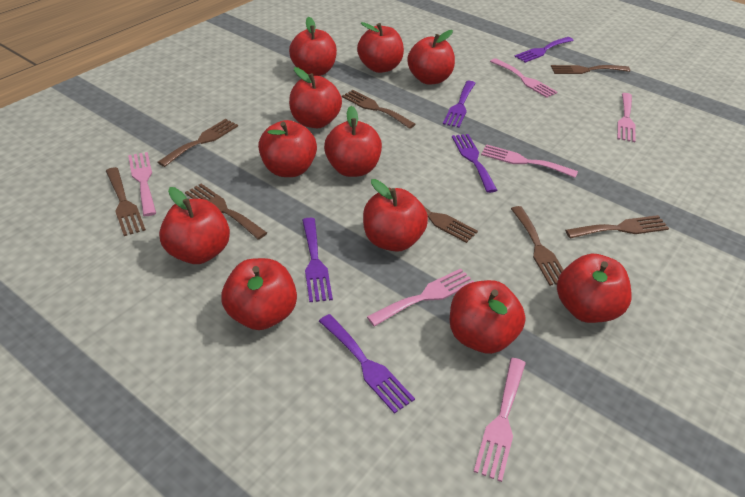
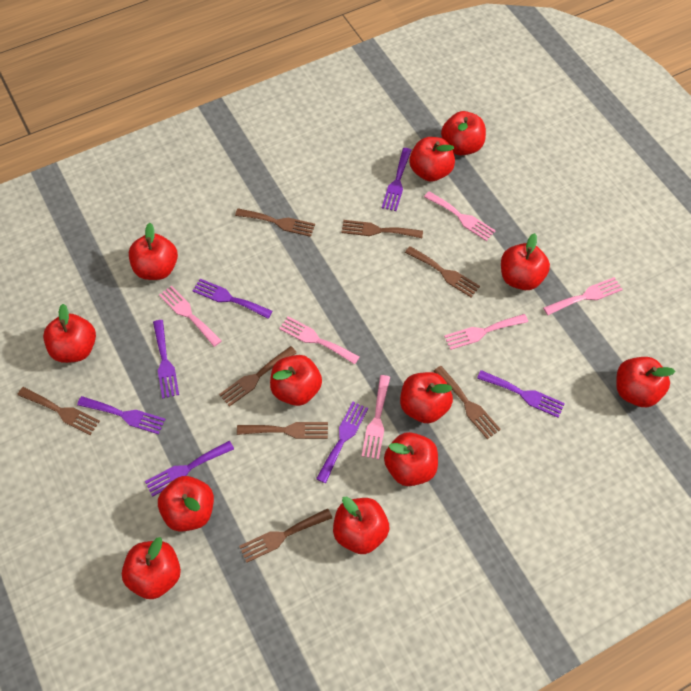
purple fork: [302,218,333,303] [319,314,415,414] [443,81,476,128] [452,134,498,193] [514,37,574,63] = 5 -> [77,396,165,434] [145,441,234,497] [153,320,179,399] [193,279,273,319] [316,402,368,483] [382,148,412,211] [477,370,565,418] = 7
red apple: [159,187,230,264] [221,258,297,330] [258,120,317,177] [289,17,337,76] [289,67,342,128] [324,106,382,177] [357,22,404,73] [363,179,428,252] [407,30,455,85] [450,280,526,354] [557,254,632,323] = 11 -> [43,304,96,363] [122,537,181,599] [129,223,178,280] [158,476,214,532] [270,355,322,406] [333,497,389,554] [384,432,438,486] [400,372,453,423] [409,137,455,182] [441,111,486,155] [501,233,550,290] [616,357,675,407] = 12

